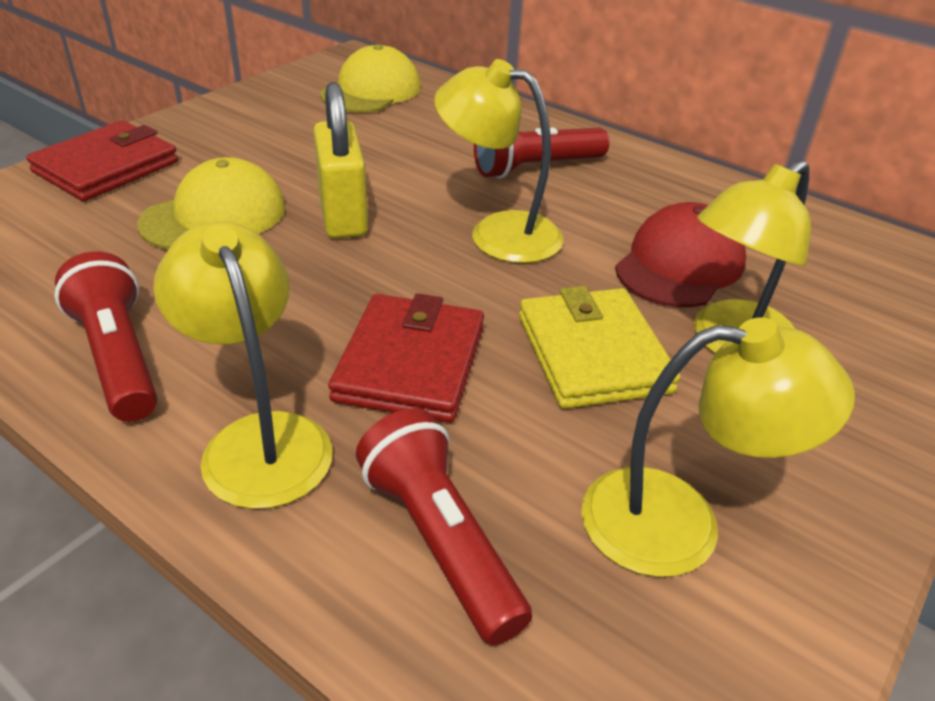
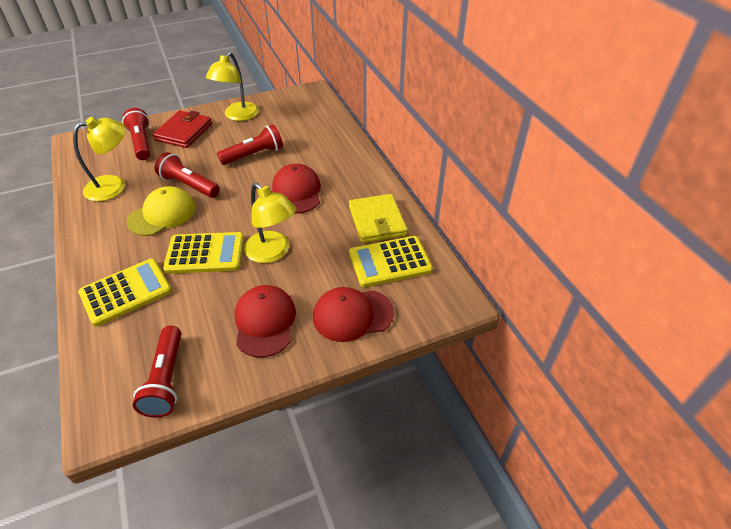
red cap: [615,202,746,307] = 1 -> [234,285,296,358] [272,164,321,214] [313,287,394,342] = 3
red flashlight: [54,251,157,422] [356,408,532,645] [474,128,609,179] = 3 -> [122,108,150,160] [133,326,181,418] [155,152,220,198] [217,124,283,165] = 4
red wallet: [26,120,178,201] [328,293,484,423] = 2 -> [153,110,212,148] = 1
yellow calculator: none = 0 -> [78,259,172,327] [163,232,244,274] [349,236,433,287] = 3
yellow cap: [137,157,285,250] [320,44,421,113] = 2 -> [126,186,196,236] = 1
yellow lamp: [153,221,333,509] [434,59,564,263] [581,317,855,577] [694,160,811,354] = 4 -> [73,117,126,201] [206,52,259,121] [244,183,296,263] = 3
yellow padlock: [313,82,368,239] = 1 -> none = 0

